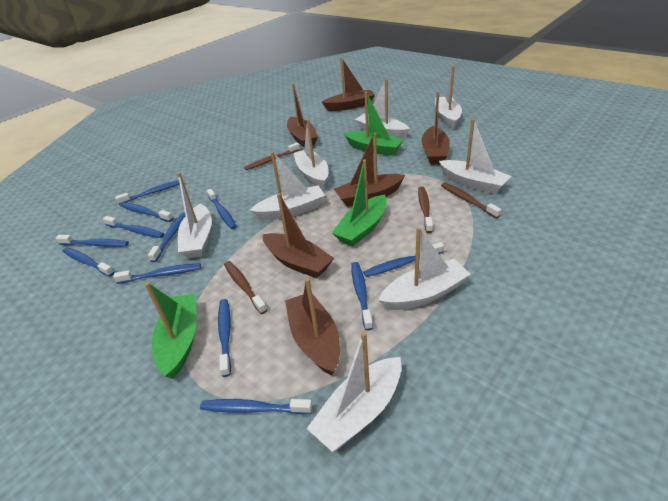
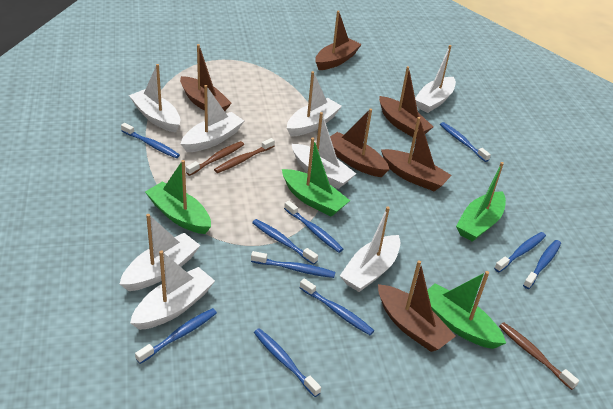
blue toothbrush: [56,235,129,247] [63,247,114,277] [103,216,164,238] [113,263,201,284] [115,180,180,205] [120,202,173,222] [148,213,186,262] [200,399,312,415] [207,189,237,229] [218,299,231,377] [351,262,373,331] [363,242,444,277] = 12 -> [121,123,180,158] [135,308,217,364] [251,251,335,278] [252,219,318,265] [254,328,321,397] [284,201,343,253] [300,278,374,335] [440,122,491,162] [494,232,546,272] [523,240,561,289] = 10
brown toothbrush: [224,261,267,314] [244,143,300,170] [418,186,433,233] [441,183,502,218] = 4 -> [186,141,244,176] [214,138,275,173] [499,322,579,390] = 3
green boat: [145,282,197,379] [332,159,387,246] [344,92,404,156] = 3 -> [145,160,211,234] [282,138,350,217] [427,271,506,349] [456,162,506,242] = 4

